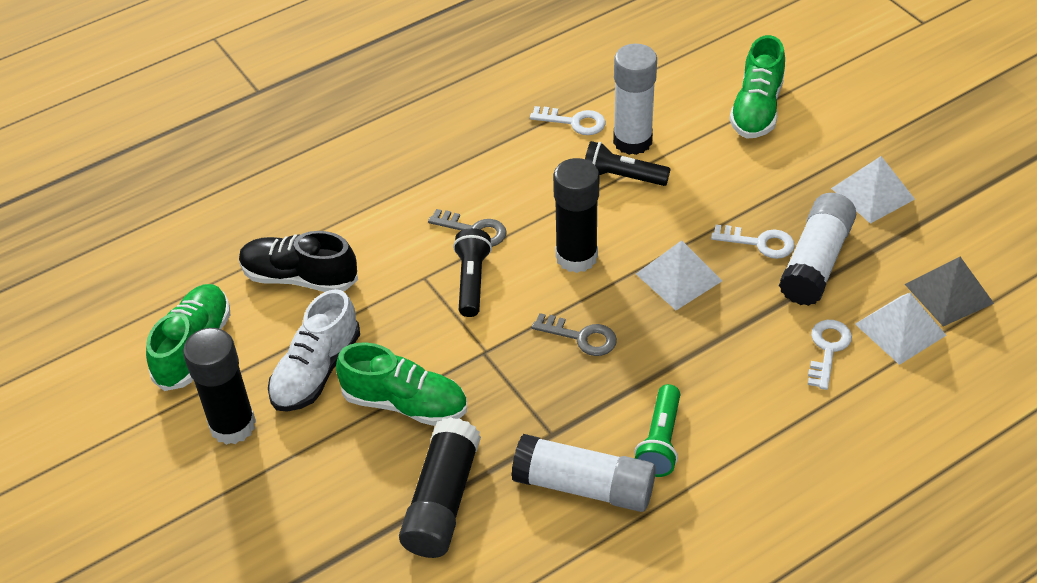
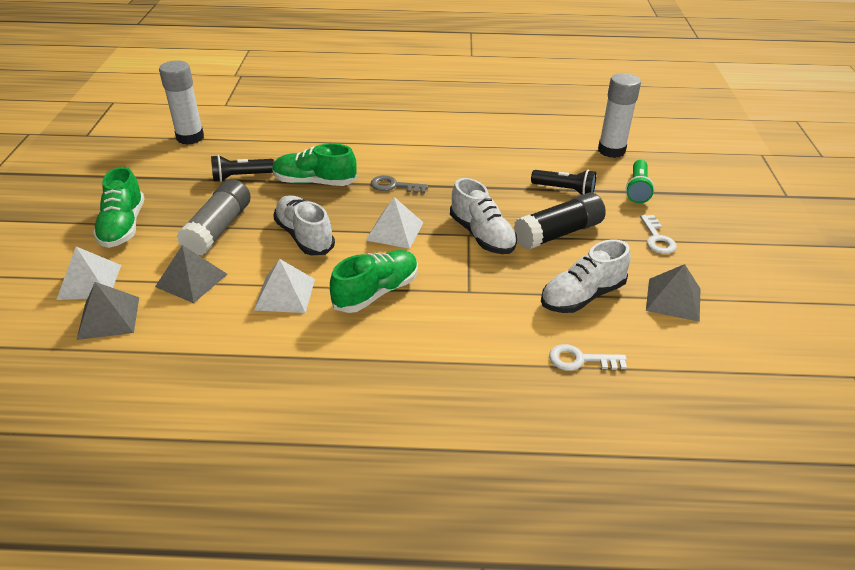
black glue stick: [183,328,256,445] [399,417,481,558] [553,158,599,273] = 3 -> [514,193,606,250] = 1
black shoe: [239,231,358,292] = 1 -> none = 0
grey glue stick: none = 0 -> [177,179,251,256] = 1
grey key: [428,209,507,247] [532,313,617,356] = 2 -> [371,175,428,193] = 1
grey pyramid: [905,257,994,326] = 1 -> [77,282,139,340] [155,245,227,303] [646,264,700,322] = 3
white glue stick: [511,434,656,512] [613,44,657,155] [779,193,856,306] = 3 -> [159,61,204,145] [598,73,641,158] = 2
white key: [530,106,605,135] [711,225,795,259] [808,320,852,390] = 3 -> [549,344,627,371] [640,215,677,254] = 2
white shoe: [268,289,360,412] = 1 -> [273,195,335,255] [450,178,517,254] [541,240,631,313] = 3

